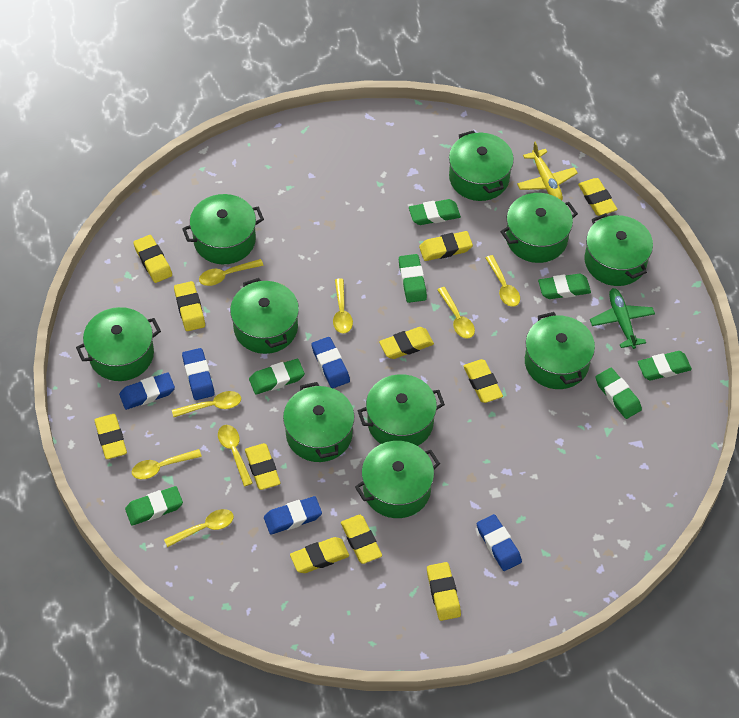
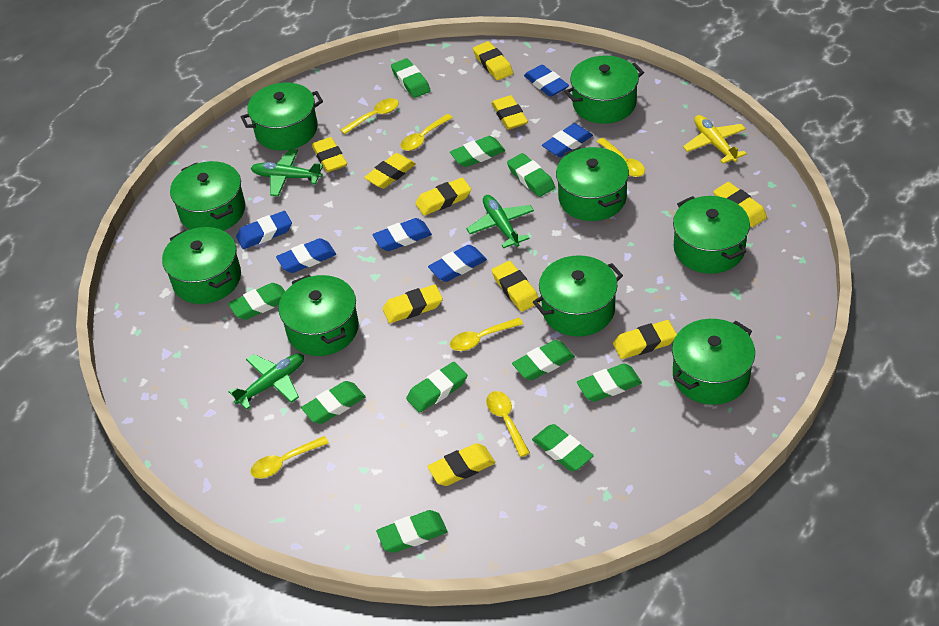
blue eraser: [119,373,175,410] [182,348,215,400] [264,496,322,534] [311,337,350,388] [477,514,522,571] = 5 -> [236,211,292,249] [276,238,336,273] [372,218,432,251] [428,245,487,282] [524,65,569,97] [542,123,593,157] = 6
green eraser: [125,486,183,525] [249,359,305,394] [399,254,427,303] [409,199,461,225] [538,273,591,299] [596,368,642,419] [638,351,692,380] = 7 -> [228,283,285,320] [301,381,366,424] [376,510,447,553] [391,58,431,98] [406,362,467,413] [450,136,505,167] [507,153,555,197] [512,340,575,380] [532,424,594,471] [577,364,642,402] = 10
green plane: [590,288,655,349] = 1 -> [228,353,304,410] [251,149,323,196] [466,195,534,248] = 3
green pot: [76,307,161,381] [182,194,264,264] [230,278,299,354] [283,382,354,462] [355,441,440,518] [358,374,445,446] [449,130,514,201] [500,193,578,263] [525,312,595,389] [584,213,653,286] = 10 -> [162,227,241,304] [170,161,245,231] [241,83,323,150] [279,275,359,356] [533,255,623,337] [556,147,629,221] [564,55,644,124] [672,319,755,405] [673,196,750,274] = 9
yellow eraser: [94,414,127,459] [133,235,172,283] [174,281,205,331] [245,443,280,490] [290,537,349,573] [341,515,382,564] [379,327,434,359] [419,231,473,261] [427,562,461,621] [464,359,503,403] [578,178,617,216] = 11 -> [312,137,347,172] [364,153,416,189] [383,285,443,323] [415,178,471,216] [427,443,495,486] [473,41,513,80] [491,95,528,130] [492,261,540,312] [613,320,677,359] [714,182,767,227] = 10
yellow spoon: [132,449,202,479] [164,509,234,547] [172,391,241,417] [199,259,264,286] [218,425,253,486] [333,278,353,334] [437,287,475,339] [485,255,520,307] = 8 -> [250,436,329,478] [341,98,399,134] [400,114,453,151] [450,318,523,351] [486,391,530,457] [596,138,645,177] = 6

